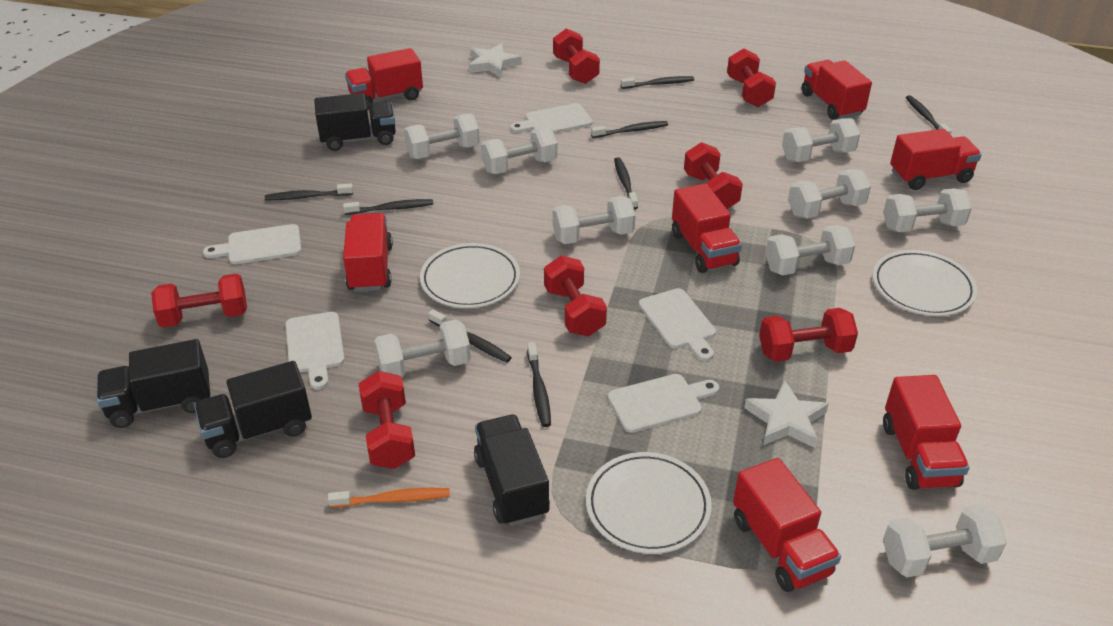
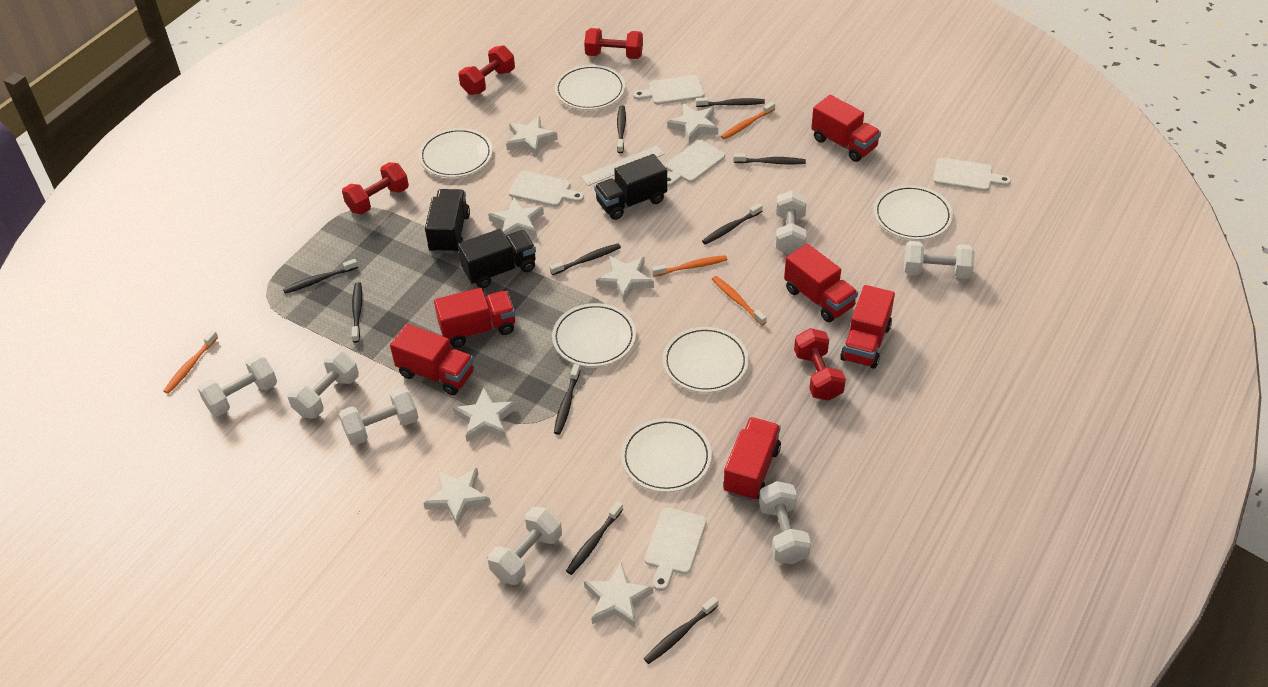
black toothbrush: [265,183,353,200] [343,199,433,215] [428,309,512,363] [527,342,551,427] [591,121,668,138] [614,157,638,210] [621,76,694,89] [906,95,952,135] = 8 -> [283,259,358,294] [352,282,362,343] [550,244,621,275] [554,364,580,435] [566,502,623,575] [617,105,626,153] [644,596,718,664] [696,98,765,107] [702,203,763,245] [733,153,806,164] = 10
black truck: [97,339,210,428] [194,361,312,458] [314,93,396,151] [474,415,550,526] = 4 -> [425,189,470,254] [457,229,536,288] [594,154,667,220] = 3
orange toothbrush: [328,488,450,508] = 1 -> [164,330,218,394] [652,255,727,277] [712,276,767,325] [721,102,775,140] = 4
red dumbbell: [151,273,247,328] [359,371,415,469] [544,255,607,336] [553,28,600,84] [684,142,743,209] [727,48,776,107] [759,308,858,362] = 7 -> [342,162,409,214] [459,46,515,95] [584,28,643,59] [794,328,846,401] = 4
red truck: [343,213,393,292] [345,48,423,110] [672,183,742,273] [733,458,841,592] [802,60,872,120] [883,375,969,490] [890,129,982,190] = 7 -> [390,324,474,395] [434,288,515,348] [723,417,781,501] [784,244,858,322] [811,95,881,162] [840,285,895,369] = 6
white dumbbell: [374,319,471,378] [404,113,480,159] [481,127,557,174] [552,196,635,244] [765,225,855,275] [782,119,860,162] [788,169,871,219] [883,188,972,232] [883,505,1007,577] = 9 -> [198,354,277,416] [288,351,359,419] [339,387,419,445] [488,507,562,585] [759,481,811,564] [776,190,807,255] [904,241,975,279] = 7
white plate: [420,243,520,308] [586,452,712,554] [873,250,977,316] = 3 -> [419,128,493,178] [552,303,636,367] [555,65,625,110] [621,418,712,492] [663,327,748,393] [874,185,953,240] = 6
white ruler: none = 0 -> [581,145,664,186] = 1
white star: [469,43,522,78] [744,380,829,449] = 2 -> [423,468,491,527] [453,388,517,442] [488,198,544,237] [506,116,558,157] [584,562,653,628] [596,256,654,302] [667,104,718,143] = 7

